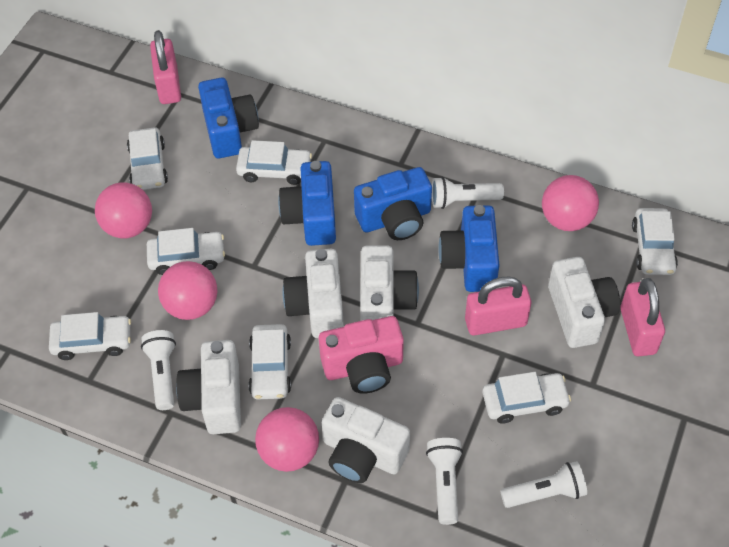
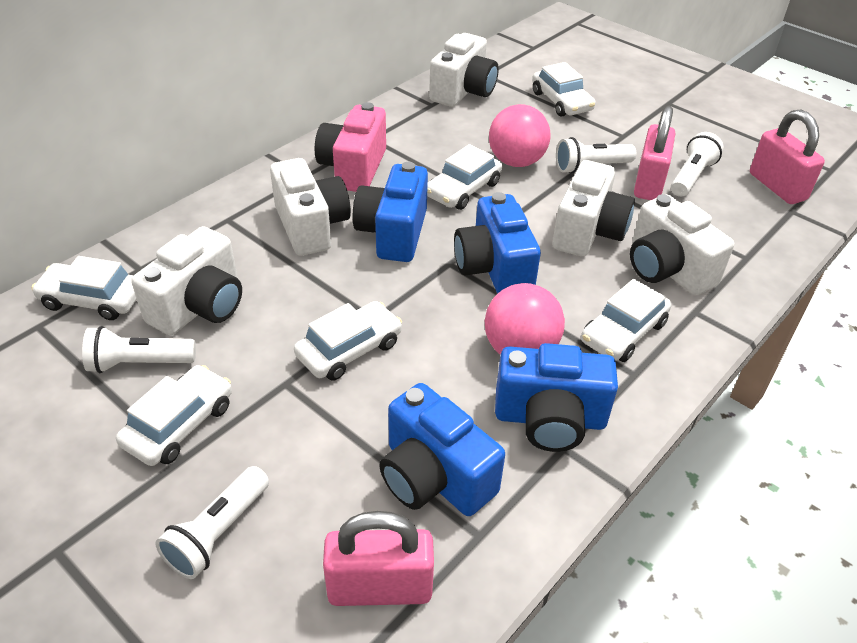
pink ball: [95,182,152,238] [158,261,217,320] [255,407,319,472] [542,175,599,231] = 4 -> [485,283,565,354] [489,104,551,167] = 2
white car: [49,312,131,360] [127,127,168,190] [147,228,225,275] [236,140,312,185] [249,324,291,400] [482,372,571,424] [632,208,678,275] = 7 -> [31,256,137,320] [116,365,232,466] [294,301,402,381] [427,144,502,210] [532,62,596,117] [581,279,672,362] = 6

